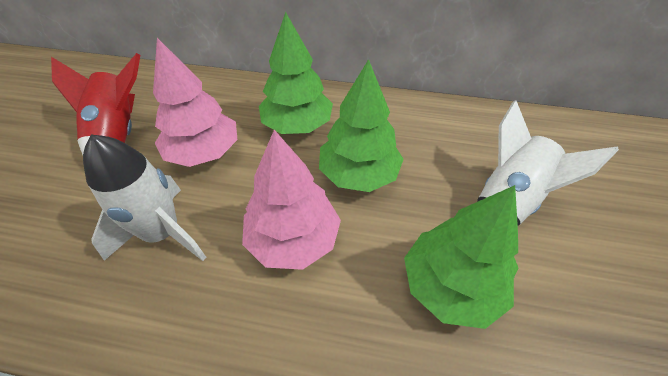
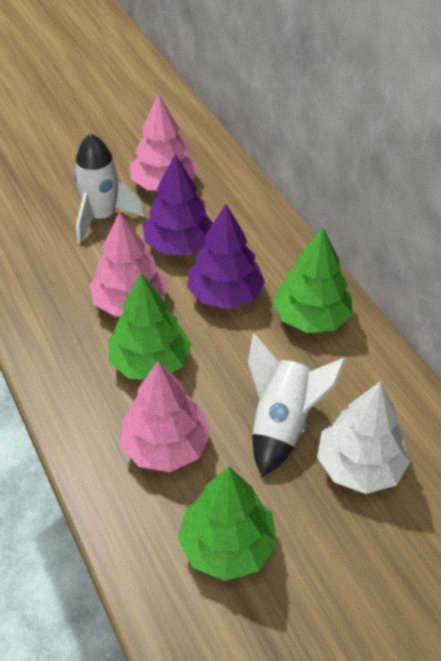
pink tree: [153,38,237,167] [242,130,341,270] = 2 -> [89,212,168,317] [120,361,211,472] [130,93,198,191] = 3
purple tree: none = 0 -> [143,154,213,255] [187,204,265,309] = 2
red rocket: [51,53,140,155] = 1 -> none = 0
white tree: none = 0 -> [317,381,411,494] = 1

